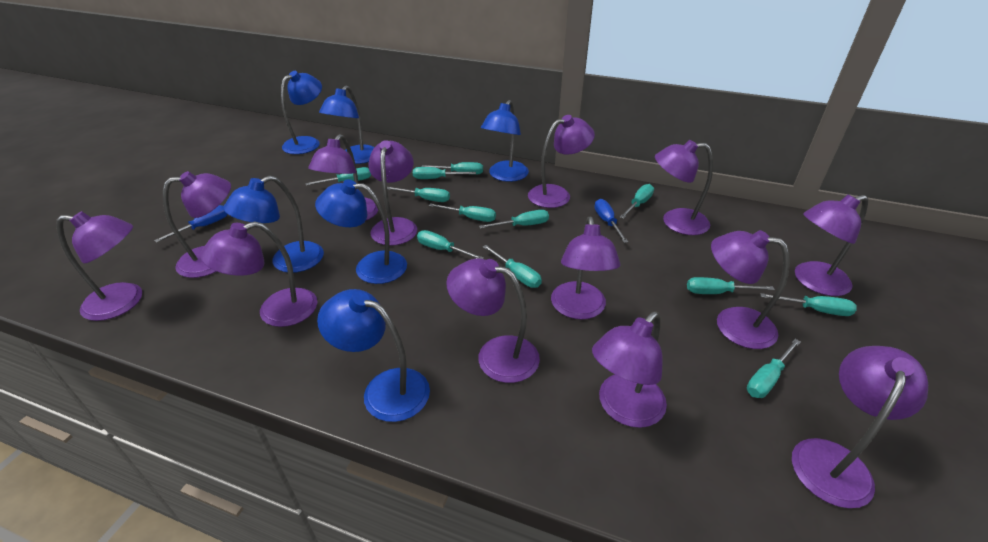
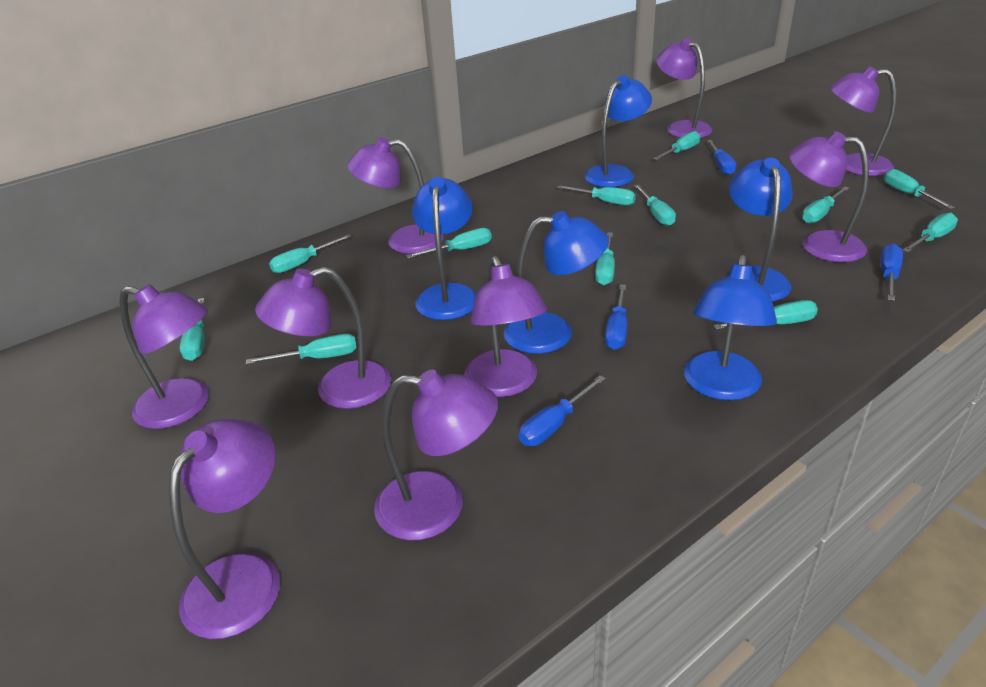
blue lamp: [223,176,324,273] [281,71,322,154] [315,179,407,284] [317,289,430,422] [319,86,374,164] [481,100,529,182] = 6 -> [412,177,477,320] [504,211,609,354] [584,75,652,187] [684,255,777,400] [726,158,793,302] = 5
blue screwdriver: [154,205,228,243] [594,199,628,243] = 2 -> [519,375,606,446] [605,284,627,350] [707,140,737,175] [880,244,903,301] = 4
purple lamp: [56,211,142,321] [163,171,231,278] [200,221,317,327] [308,134,378,220] [368,140,417,246] [446,258,540,383] [528,115,595,208] [551,217,621,319] [592,312,667,428] [655,140,713,235] [711,230,790,349] [792,346,928,508] [795,195,868,296] = 13 -> [119,284,209,429] [169,419,280,639] [255,267,391,409] [347,137,444,254] [374,370,498,540] [464,256,547,397] [656,38,712,138] [789,131,869,262] [830,66,897,176] = 9

